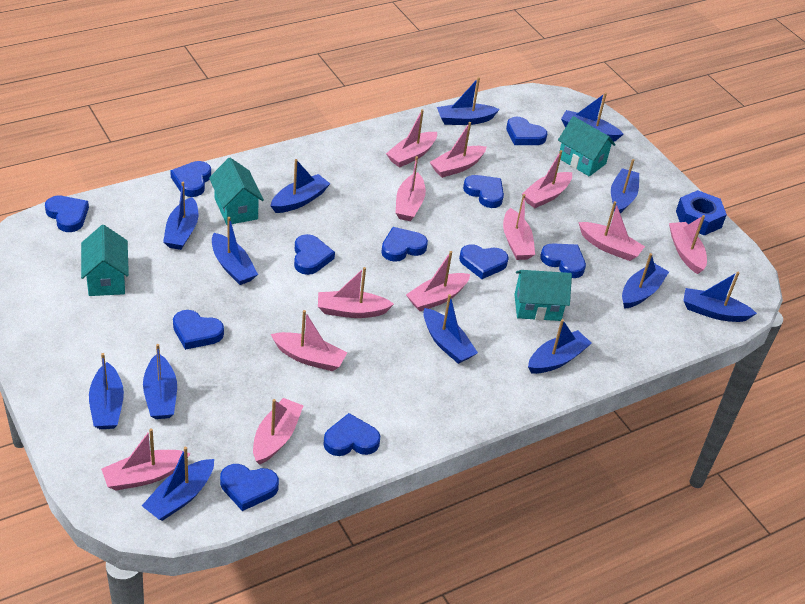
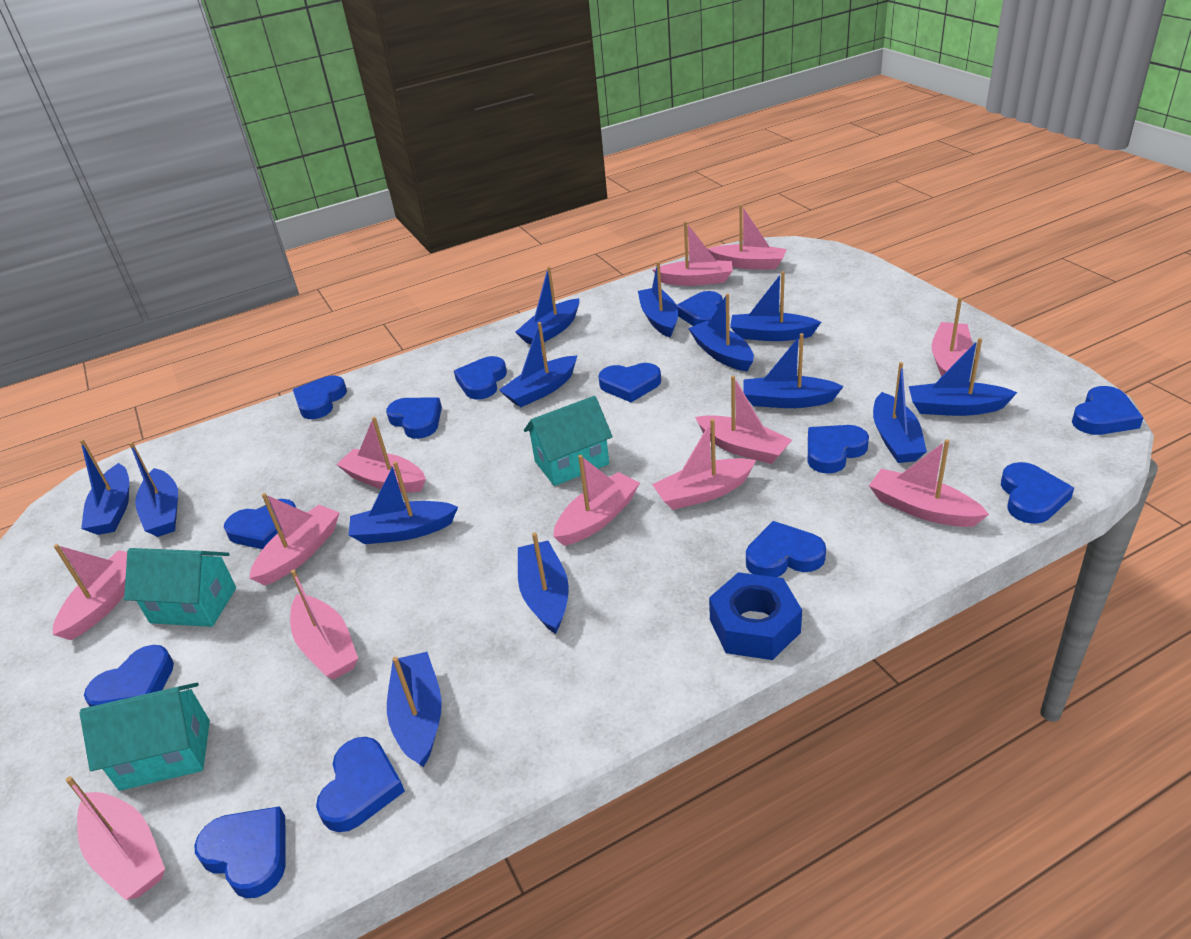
blue heart: [45,196,89,232] [170,161,211,197] [173,310,224,350] [220,464,279,511] [294,234,335,275] [323,413,380,456] [381,227,428,262] [459,244,509,279] [463,175,504,208] [506,117,547,145] [540,243,586,278] = 11 -> [84,645,174,707] [195,806,286,898] [224,499,296,549] [293,375,347,419] [316,737,405,832] [386,398,442,439] [454,356,507,400] [598,363,661,402] [677,291,723,326] [746,521,826,577] [808,425,869,474] [1001,462,1074,524] [1072,386,1143,435] = 13
turquoise house: [81,225,129,296] [209,158,264,225] [514,270,572,321] [558,116,616,176] = 4 -> [80,683,210,791] [124,548,236,627] [524,396,613,486] = 3

